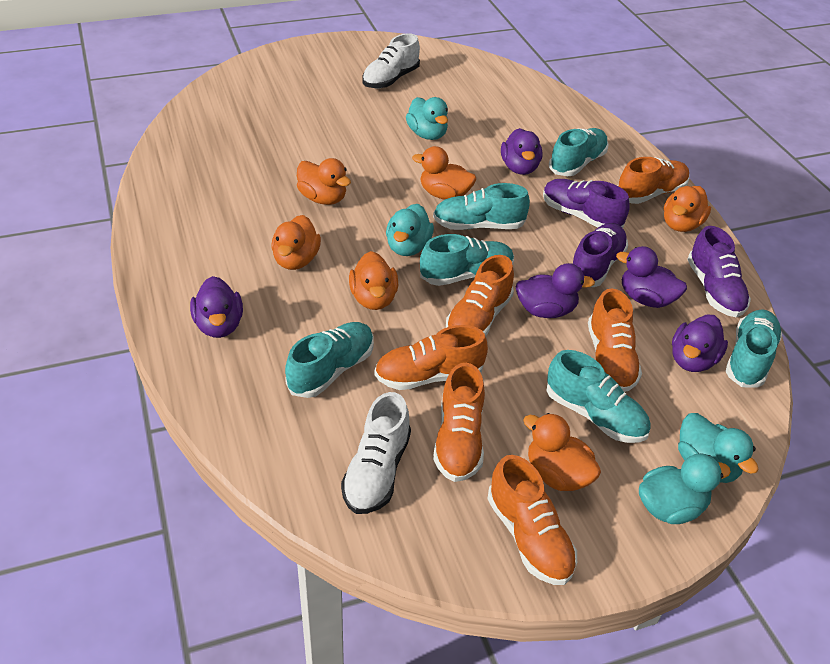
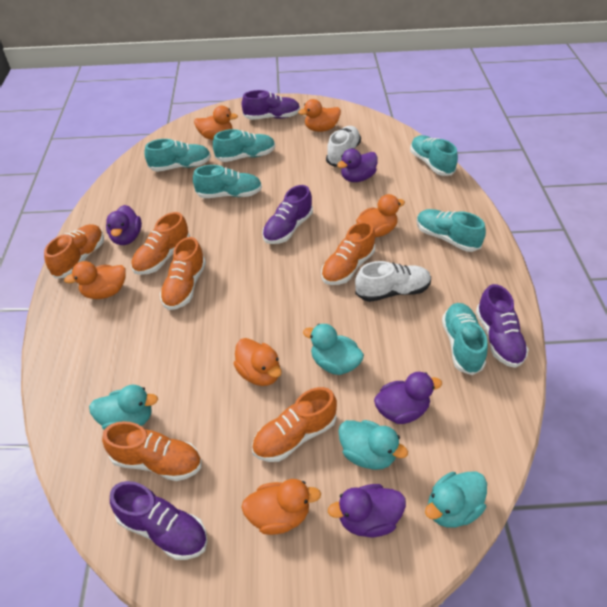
purple duck: [190,276,243,338] [501,128,542,175] [516,263,595,318] [616,246,687,308] [672,315,728,372] = 5 -> [106,205,142,245] [328,484,406,537] [337,149,378,182] [374,372,442,424] = 4
purple shoe: [543,179,630,228] [572,223,628,287] [687,226,751,317] = 3 -> [110,481,207,560] [242,90,300,120] [262,185,313,244] [476,284,529,368] = 4

